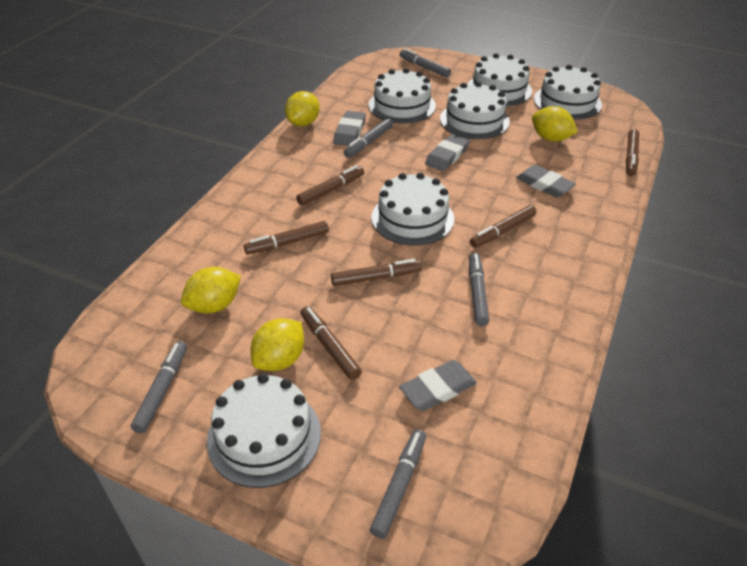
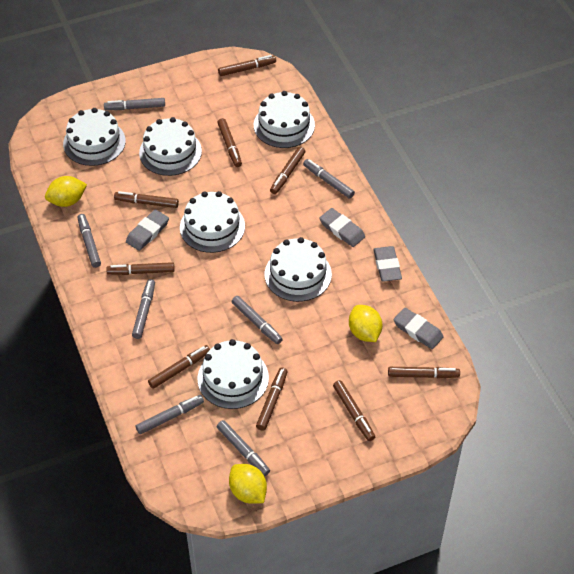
brown marker: [244,221,329,254] [296,165,364,205] [301,306,362,380] [331,259,422,286] [470,205,536,248] [626,129,639,176] = 6 -> [106,262,175,275] [114,191,179,208] [148,345,210,389] [217,118,242,167] [218,55,276,76] [256,367,288,431] [270,147,305,194] [333,380,375,441] [388,367,460,378] = 9
grey marker: [131,341,187,433] [344,118,393,158] [370,429,426,539] [399,48,451,78] [469,253,489,326] = 5 -> [77,214,101,268] [104,98,165,110] [132,279,155,339] [136,395,204,434] [217,420,270,476] [232,296,283,344] [303,159,355,199] = 7
yellow lemon: [181,267,241,313] [251,318,304,371] [285,91,320,126] [532,106,577,142] = 4 -> [45,176,87,207] [229,464,267,504] [349,305,382,342] = 3

